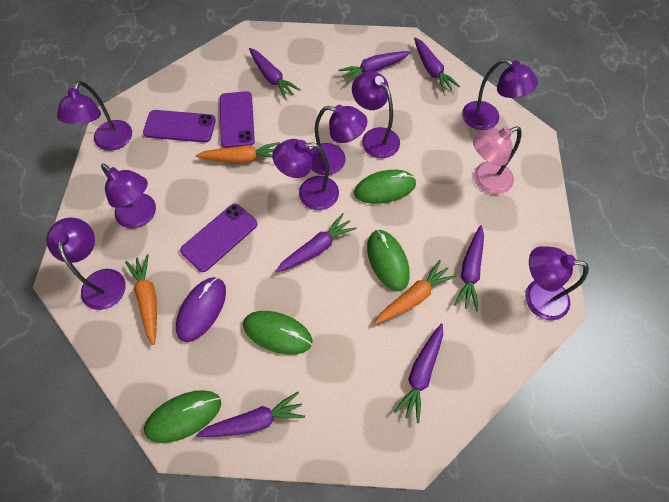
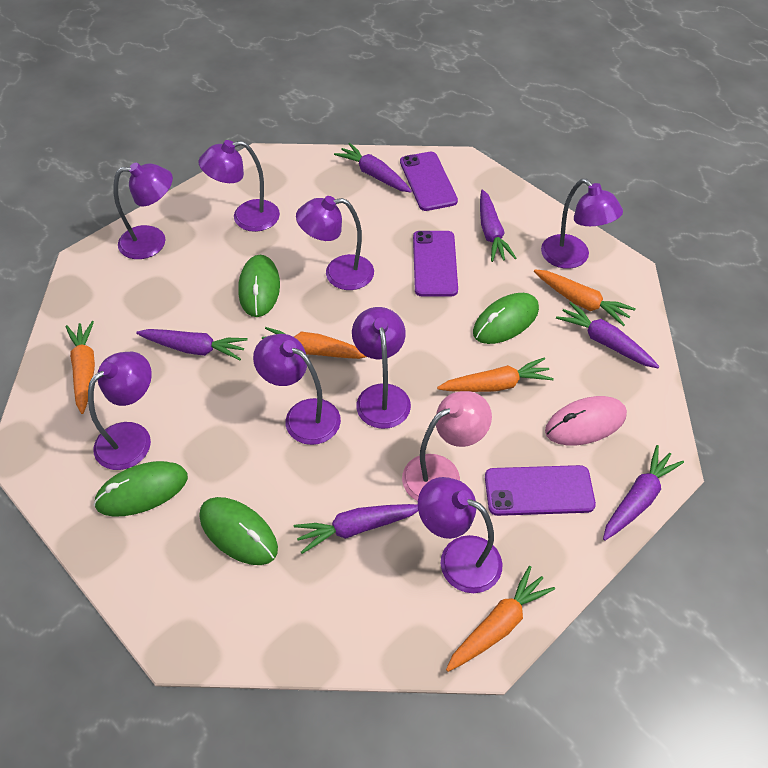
orange carrot: [125,254,157,345] [196,142,280,163] [374,260,456,324] = 3 -> [66,321,95,414] [262,327,367,359] [437,357,554,392] [446,566,555,672] [534,269,636,326] = 5
pink mouse: none = 0 -> [545,396,627,445] = 1
purple carrot: [196,392,305,437] [249,48,301,99] [275,213,357,273] [338,51,411,83] [394,323,443,423] [414,37,460,93] [454,225,484,311] = 7 -> [136,329,248,360] [294,504,418,554] [334,143,412,193] [480,189,516,262] [556,302,659,368] [603,445,684,541] = 6
purple mouse: [176,277,226,342] = 1 -> none = 0

